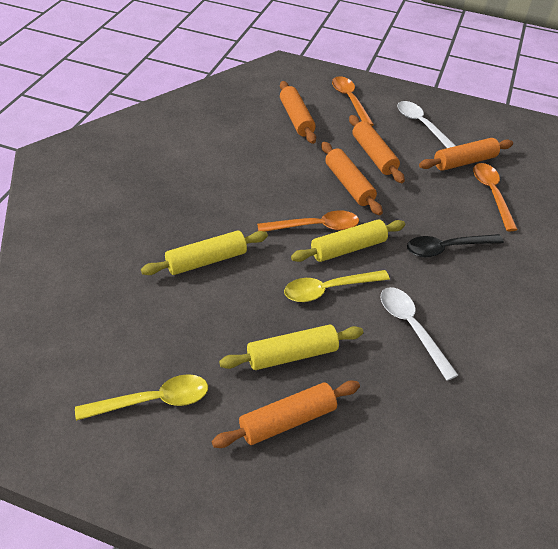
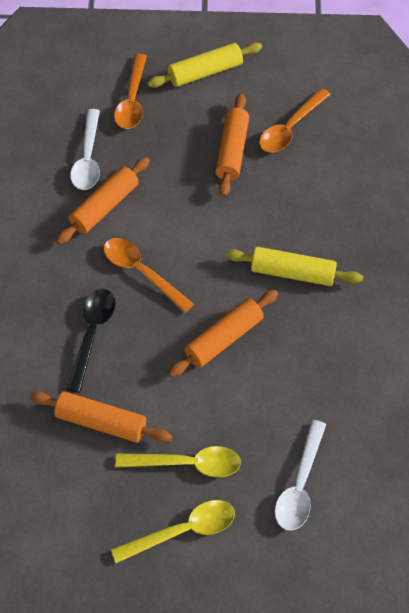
orange rolling pin: [212,380,360,448] [280,81,316,144] [321,142,383,215] [349,115,405,183] [419,138,513,171] = 5 -> [30,391,172,443] [56,157,150,245] [168,290,278,377] [215,93,249,197] = 4
yellow rolling pin: [141,230,268,275] [219,325,363,370] [291,220,405,262] = 3 -> [147,42,262,88] [225,247,363,286] = 2

